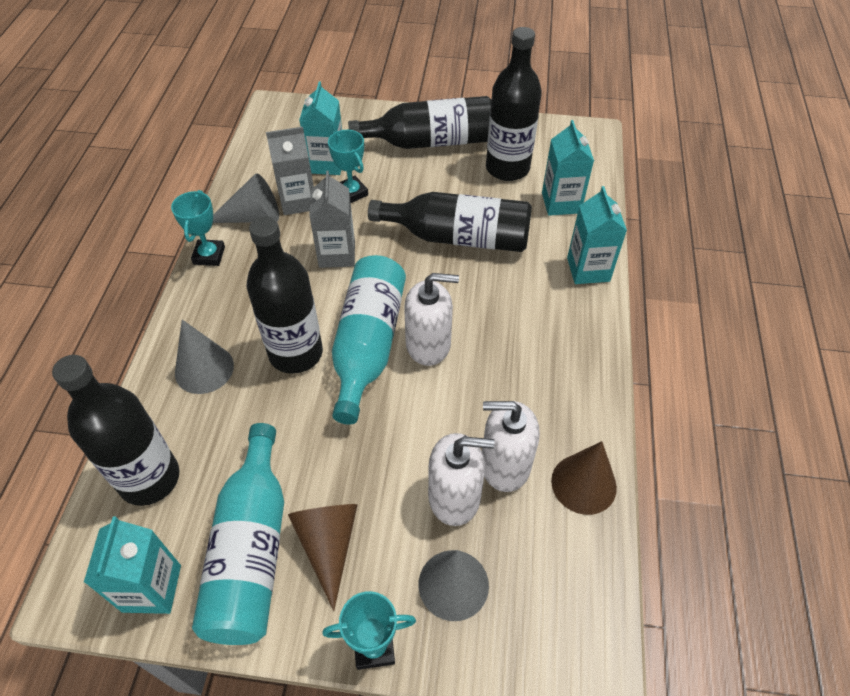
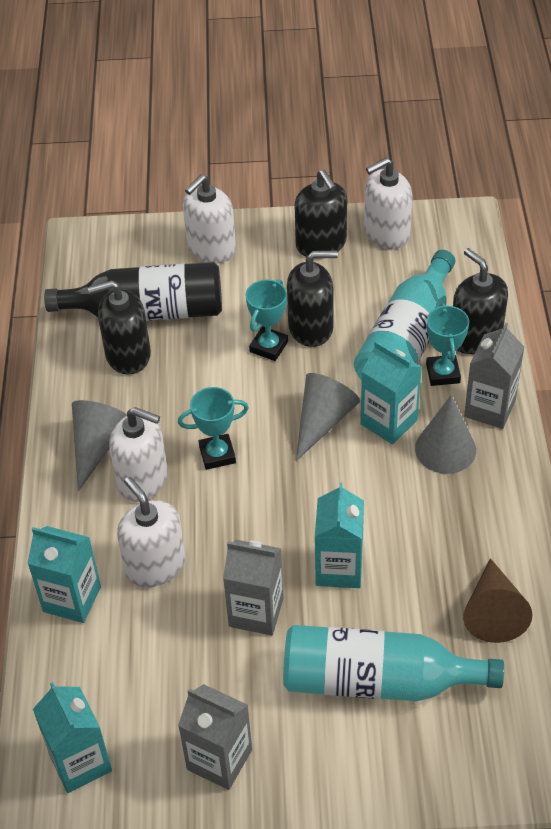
black bottle: [52,355,180,506] [247,216,323,374] [348,96,491,149] [368,192,532,252] [486,27,542,181] = 5 -> [44,262,222,321] = 1
black soap dispenser: none = 0 -> [88,280,151,375] [287,251,338,347] [294,170,347,257] [453,248,508,354] = 4
brown cone: [288,504,357,611] [551,441,617,515] = 2 -> [463,558,533,643] = 1
grey carton: [266,127,314,215] [309,171,355,268] = 2 -> [178,684,252,790] [223,540,284,636] [464,322,525,429] = 3
white soap dispenser: [404,273,459,366] [428,433,495,526] [482,401,540,492] = 3 -> [109,407,168,502] [117,477,185,587] [183,174,236,264] [364,158,412,249] = 4

